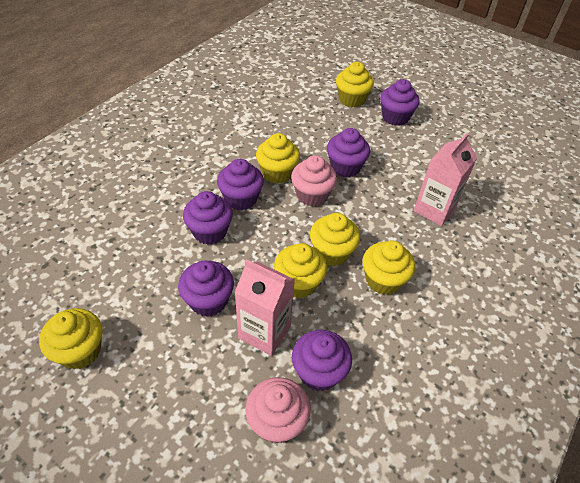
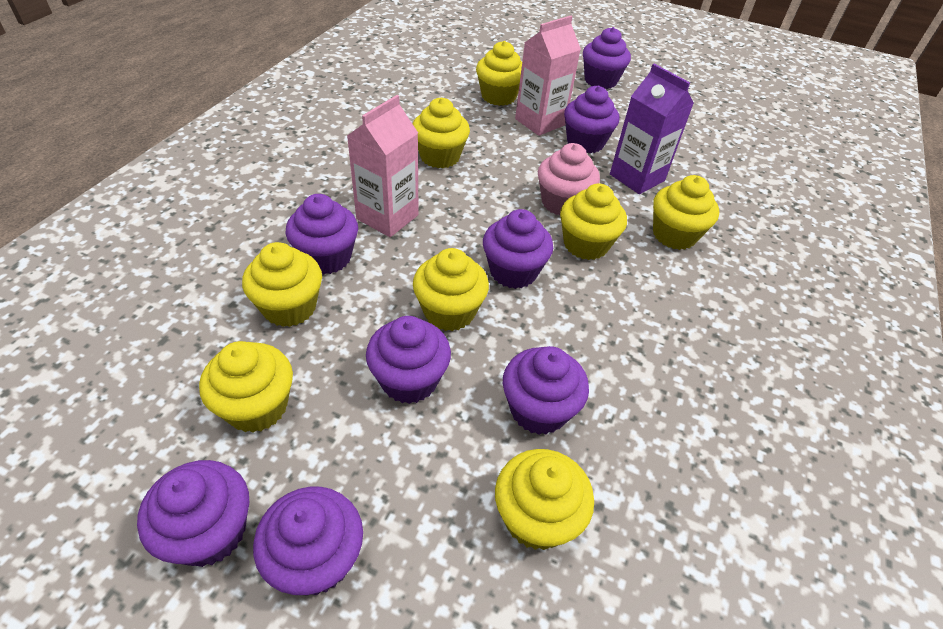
pink cupcake: [245,377,310,443] [291,155,337,206] = 2 -> [538,143,600,215] = 1
purple carton: none = 0 -> [610,64,694,194] = 1
purple cupcake: [178,261,234,317] [183,191,233,245] [217,159,264,210] [292,330,352,391] [327,128,370,178] [380,79,419,126] = 6 -> [137,460,249,567] [253,487,363,596] [286,194,358,274] [366,316,451,404] [483,209,553,289] [503,346,589,435] [564,86,619,153] [583,27,631,89] = 8
yellow cupcake: [39,308,103,369] [256,133,300,184] [274,243,327,298] [310,213,360,266] [336,62,374,108] [363,240,415,295] = 6 -> [199,341,293,433] [242,242,322,327] [413,98,470,168] [413,248,489,331] [476,41,522,106] [495,449,594,550] [560,183,627,260] [653,175,719,250] = 8

